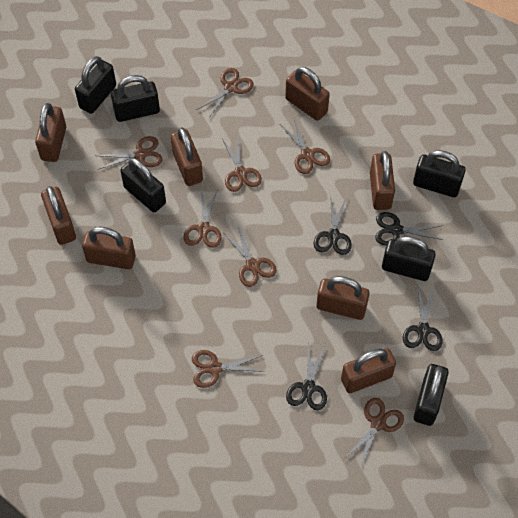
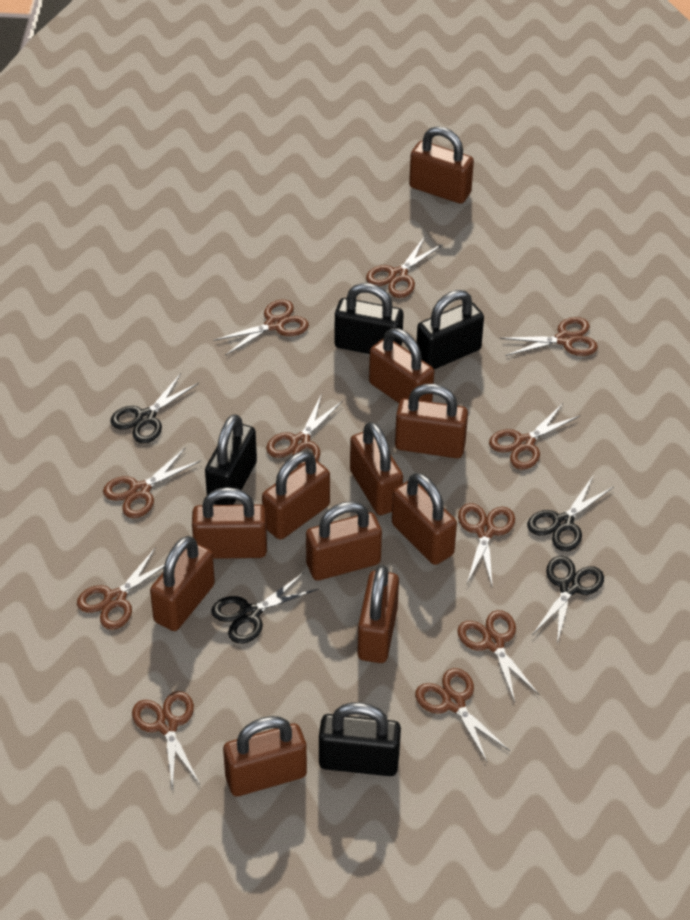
black padlock: [75,56,116,114] [111,75,160,122] [120,158,166,212] [382,236,436,281] [413,150,466,197] [414,364,449,426] = 6 -> [205,414,257,505] [319,702,401,776] [335,283,403,354] [416,290,484,369] = 4
brown padlock: [35,103,66,162] [41,186,76,245] [82,227,136,269] [171,127,203,186] [285,67,330,121] [316,276,370,320] [341,348,396,393] [370,151,395,210] = 8 -> [150,536,215,631] [192,487,267,559] [223,716,307,796] [262,451,330,540] [306,501,382,581] [350,422,403,515] [357,565,399,663] [369,328,434,403] [392,473,457,565] [395,384,468,458] [409,127,474,204] = 11
brown scissors: [96,136,163,170] [183,188,222,248] [192,350,265,388] [196,68,254,119] [222,136,262,192] [223,226,276,287] [280,119,330,174] [344,398,404,468] = 8 -> [77,547,165,630] [103,447,201,518] [132,691,200,791] [214,299,309,356] [266,393,343,467] [366,236,443,298] [415,668,510,762] [457,610,539,702] [458,503,515,588] [489,403,581,470] [500,317,598,356] = 11

